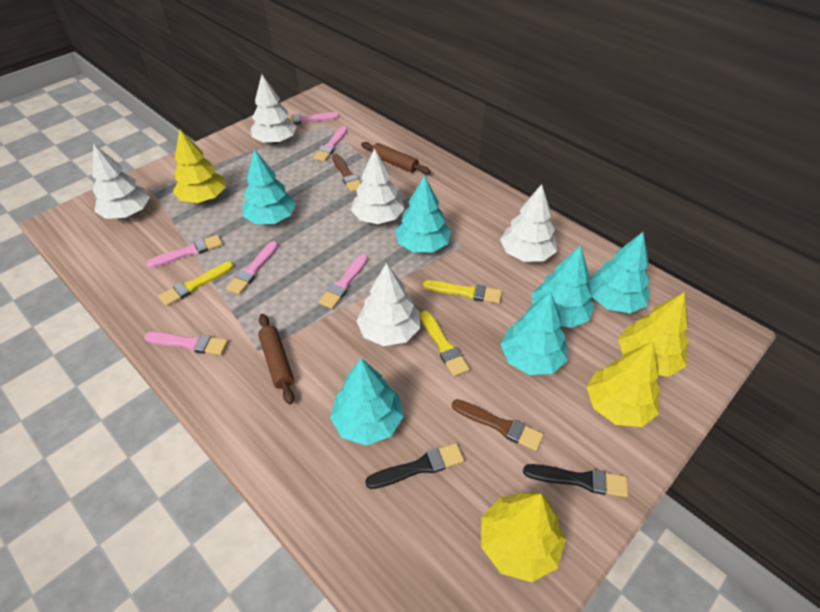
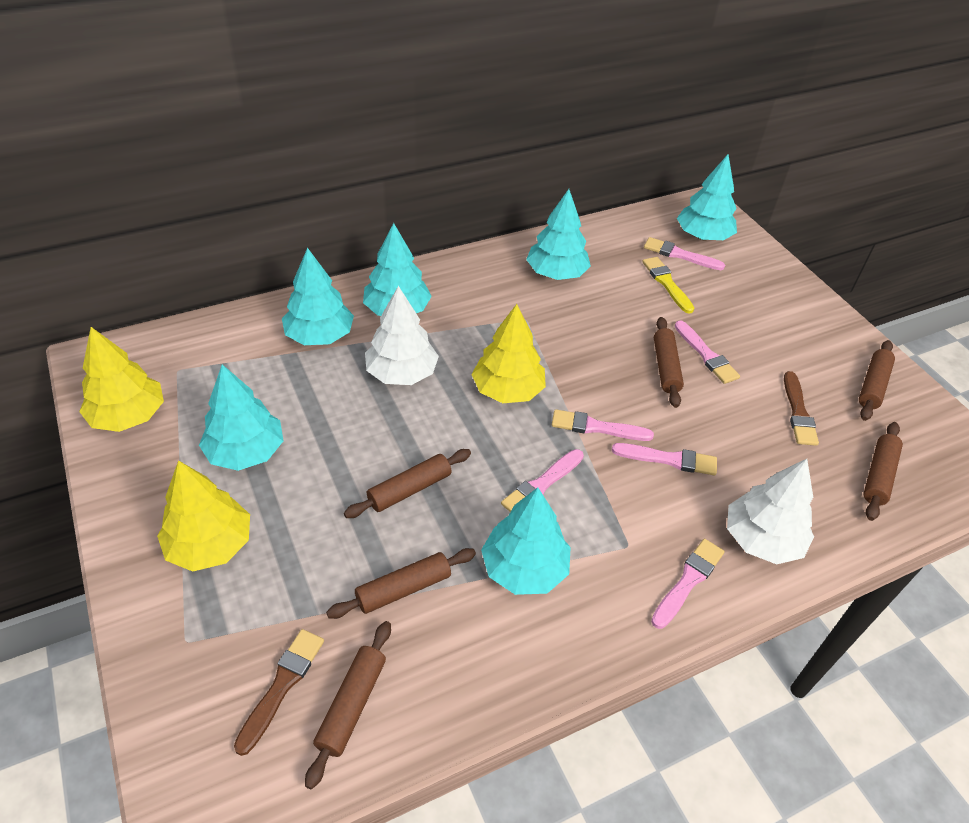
black brush: [365,443,464,489] [523,464,628,498] = 2 -> none = 0
brown rolling pin: [258,314,294,404] [361,142,430,174] = 2 -> [305,621,391,790] [326,548,476,619] [344,449,471,518] [654,317,684,408] [859,340,895,421] [863,422,903,521] = 6
white tree: [92,144,150,219] [251,75,297,144] [351,148,405,224] [357,263,420,346] [500,184,557,262] = 5 -> [365,286,439,385] [727,459,814,564] = 2
yellow brush: [159,262,234,306] [420,311,470,377] [423,280,502,304] = 3 -> [642,257,694,314] = 1
yellow tree: [173,129,226,203] [481,492,566,582] [587,341,660,427] [618,292,689,377] = 4 -> [79,327,164,432] [157,460,250,572] [471,304,546,403] = 3

